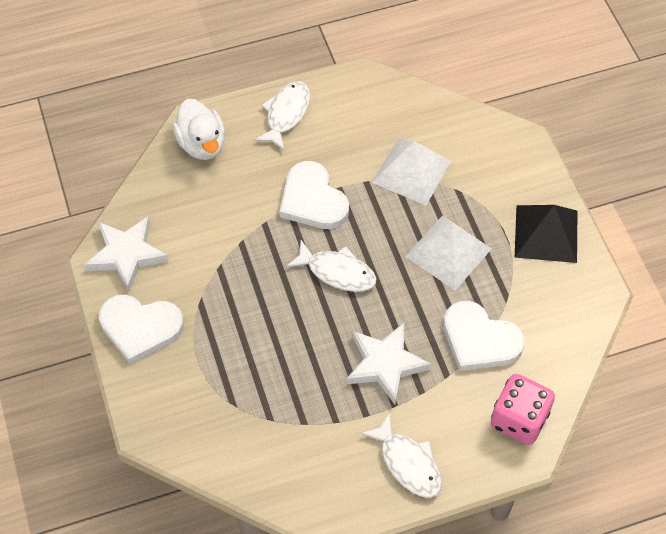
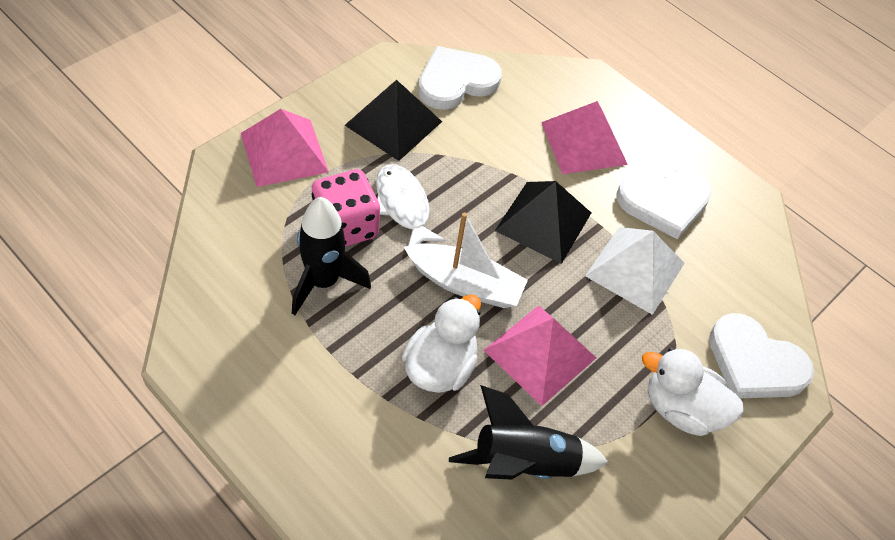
black pyramid: [515,205,577,263] = 1 -> [345,80,442,161] [495,181,591,264] = 2
black rocket: none = 0 -> [292,197,371,315] [449,385,608,480] = 2
pink pyramid: none = 0 -> [241,109,329,187] [484,305,596,406] [541,101,628,174] = 3
white boat: none = 0 -> [404,212,528,308] = 1
white duck: [173,99,225,160] = 1 -> [402,294,481,393] [642,348,744,436] = 2
white fish: [254,81,310,151] [286,240,377,292] [360,412,442,498] = 3 -> [376,164,446,246] = 1
white pyramid: [372,139,451,205] [405,216,492,290] = 2 -> [585,227,685,315] = 1
white star: [84,216,169,292] [346,323,431,404] = 2 -> none = 0

